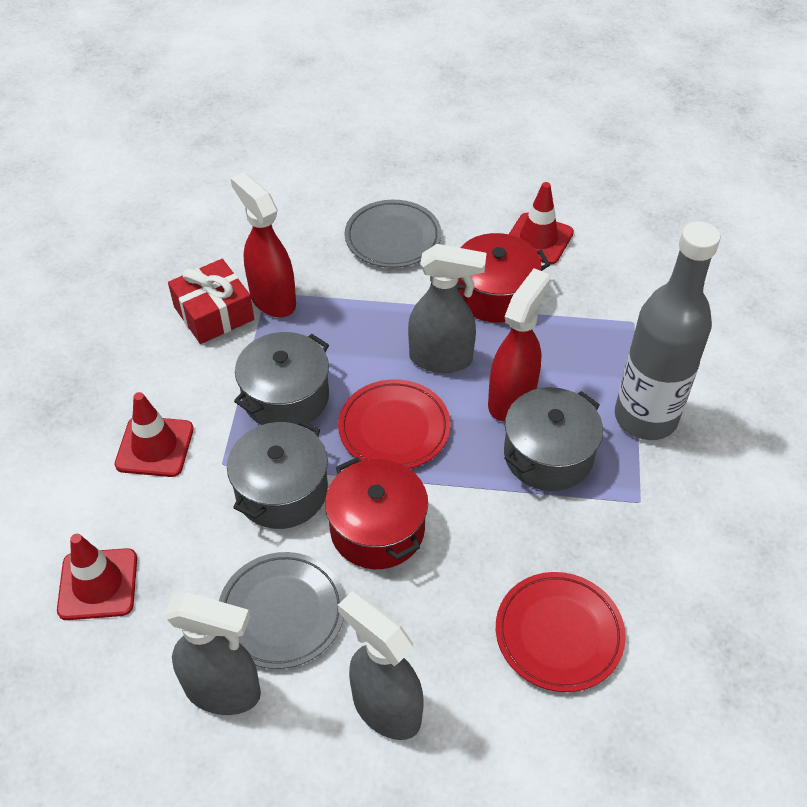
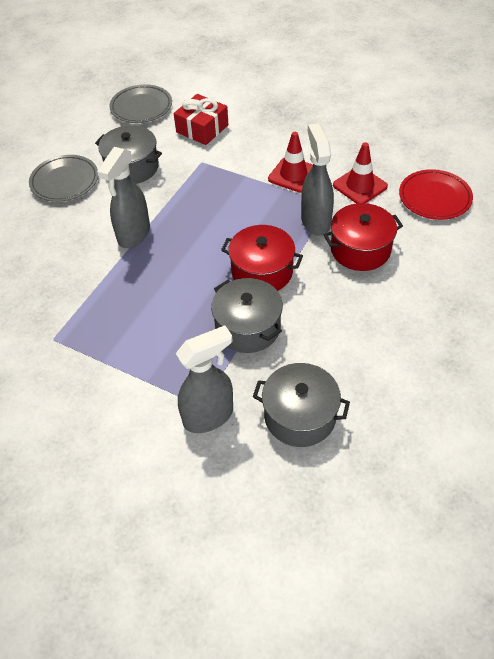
grey bottle: [615,221,720,440] = 1 -> none = 0
red plate: [338,379,451,469] [496,572,626,692] = 2 -> [399,169,473,220] = 1
red spray bottle: [231,172,296,318] [488,268,550,421] = 2 -> none = 0
red traffic cone: [57,534,137,620] [115,392,194,477] [509,182,574,265] = 3 -> [268,132,313,193] [333,142,388,204] = 2

